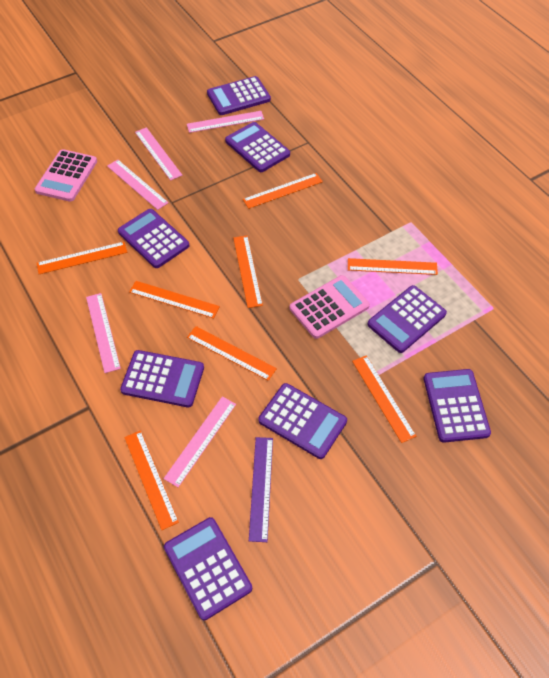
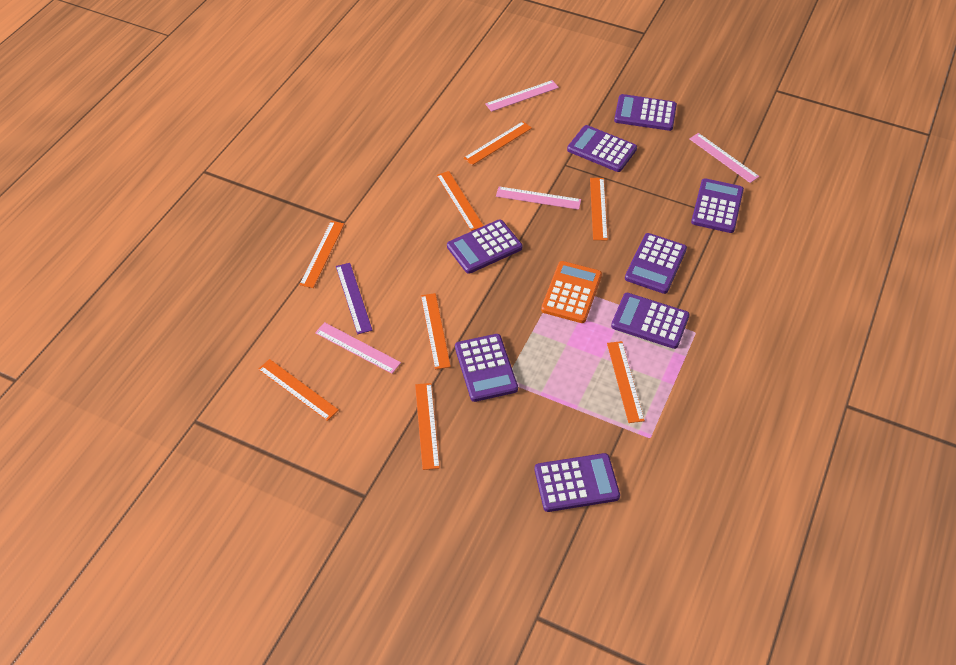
orange calculator: none = 0 -> [541,261,602,323] = 1
pink calculator: [35,149,97,202] [290,275,370,339] = 2 -> none = 0
pink ruler: [86,293,121,373] [107,159,169,210] [135,127,182,181] [164,396,236,487] [187,111,264,133] = 5 -> [315,322,401,374] [485,80,559,112] [496,186,581,210] [689,133,759,183] = 4

